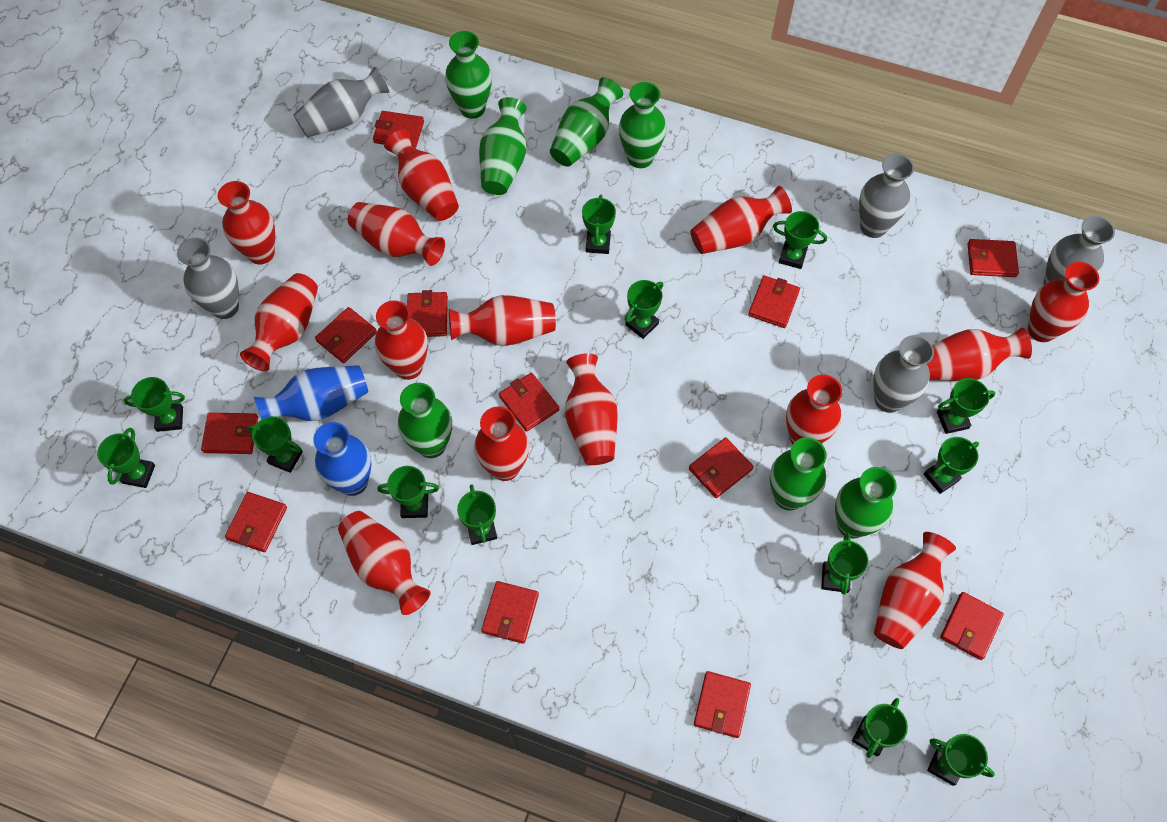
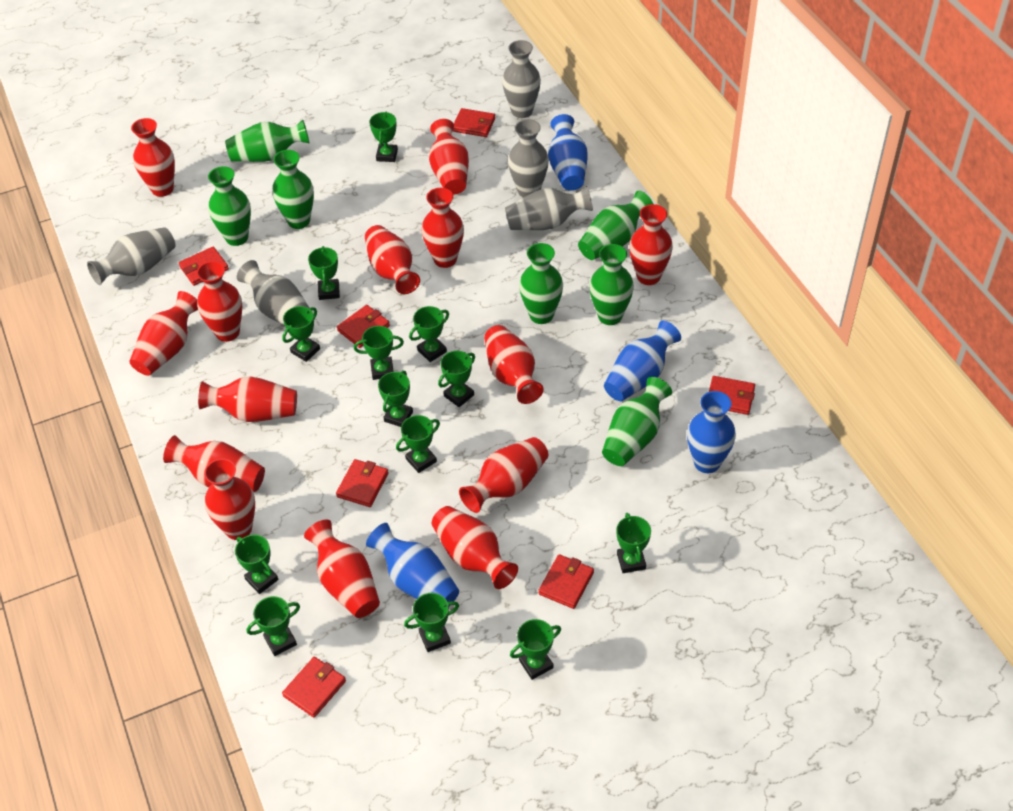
blue vase: [254,365,368,421] [313,422,372,496] = 2 -> [366,523,459,606] [548,114,588,191] [604,321,681,401] [687,391,736,473] = 4
red wallet: [201,412,258,454] [225,492,287,552] [315,307,377,363] [373,111,424,148] [407,290,448,337] [481,581,539,644] [499,373,559,432] [689,437,754,498] [694,671,751,738] [748,276,800,328] [940,592,1004,660] [967,239,1019,277] = 12 -> [179,247,229,286] [282,657,346,718] [336,459,389,507] [337,305,390,348] [453,108,495,137] [538,554,594,609] [709,376,755,415] = 7

